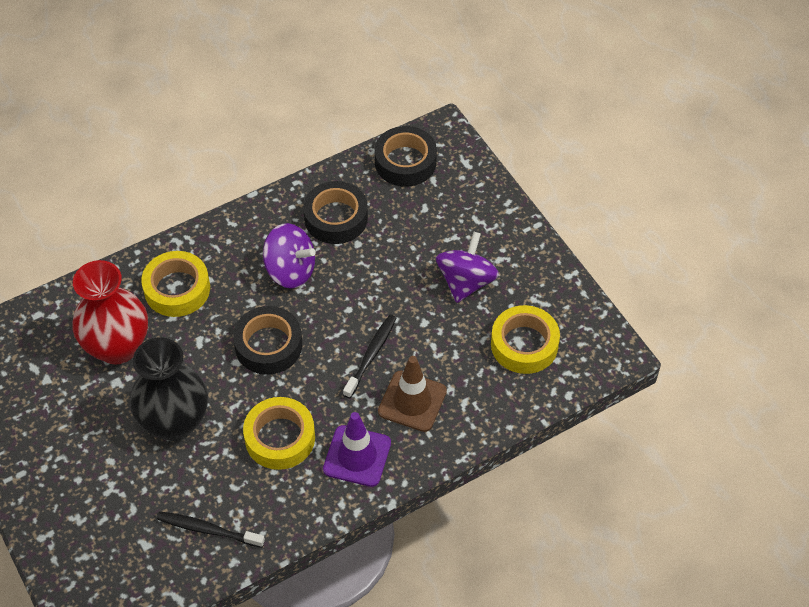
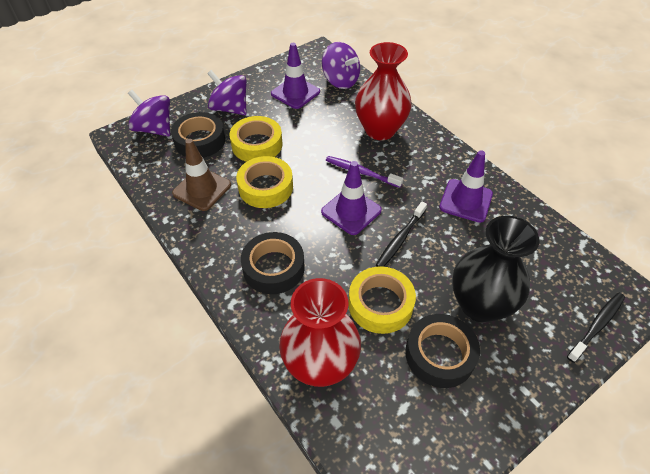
purple spinning top: [263,223,316,289] [436,232,499,303] = 2 -> [128,90,170,136] [207,70,247,115] [322,42,360,89] = 3
purple toothbrush: none = 0 -> [326,156,403,188] = 1
purple traffic cone: [323,412,391,487] = 1 -> [271,43,320,109] [321,161,382,235] [439,150,493,223] = 3
red vase: [72,260,148,365] = 1 -> [279,278,361,387] [355,42,412,140] = 2

